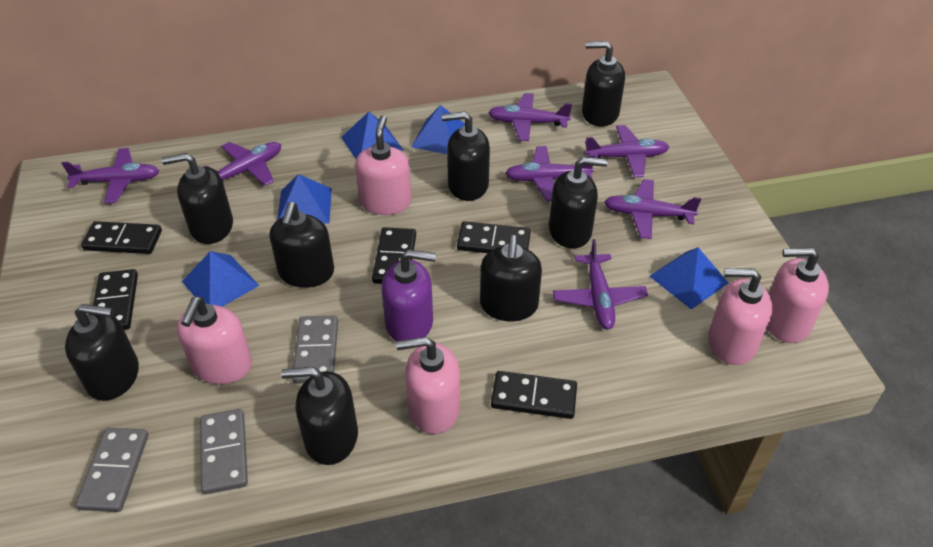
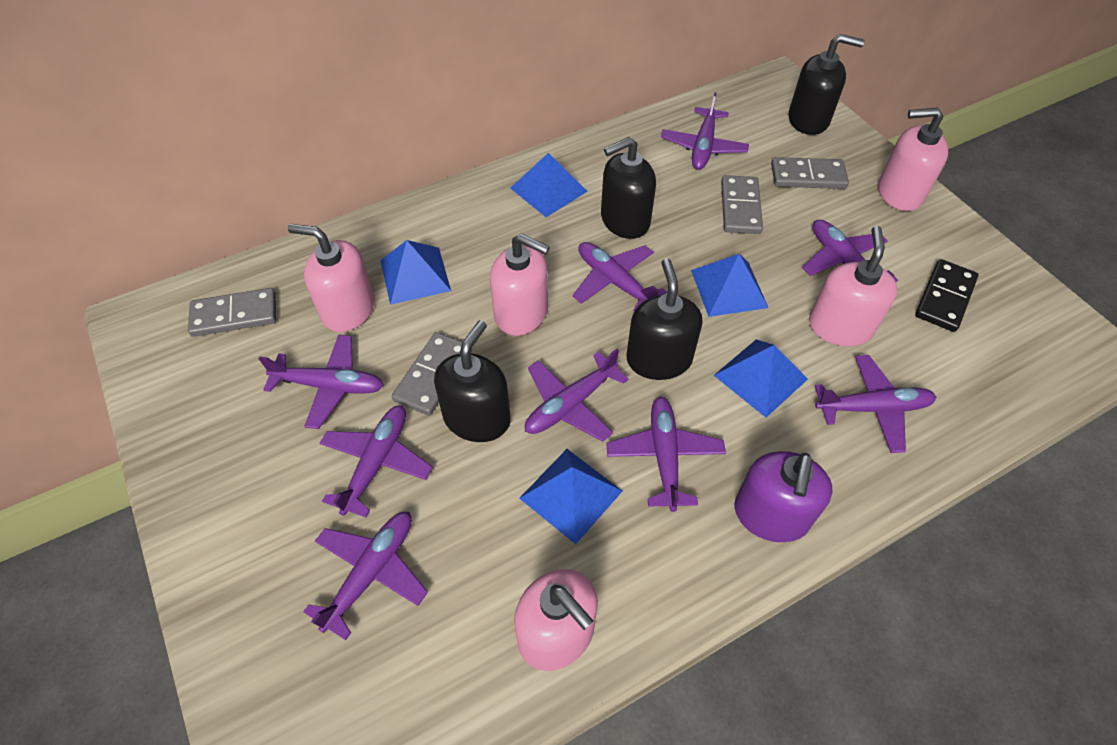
black domino: [81,221,162,254] [93,269,138,330] [372,227,416,284] [457,221,531,253] [491,371,577,419] = 5 -> [915,259,978,332] = 1
black soap dispenser: [65,304,139,401] [161,153,233,244] [270,202,334,288] [281,367,358,465] [442,111,490,201] [480,235,542,321] [549,157,608,249] [582,41,625,127] = 8 -> [434,320,511,442] [601,137,656,239] [627,258,702,380] [789,34,865,135] = 4
grey domino: [75,428,148,512] [200,409,248,494] [292,315,338,384] = 3 -> [188,288,276,337] [392,332,472,416] [721,175,763,234] [771,157,849,189] = 4
purple plane: [61,148,159,203] [204,142,281,186] [488,93,572,141] [505,146,595,201] [553,239,648,330] [584,125,669,177] [604,179,701,239] = 7 -> [258,335,384,429] [303,512,428,640] [320,406,433,518] [525,348,629,442] [573,242,667,311] [606,396,726,512] [661,92,749,170] [802,220,898,282] [815,355,936,453] = 9

